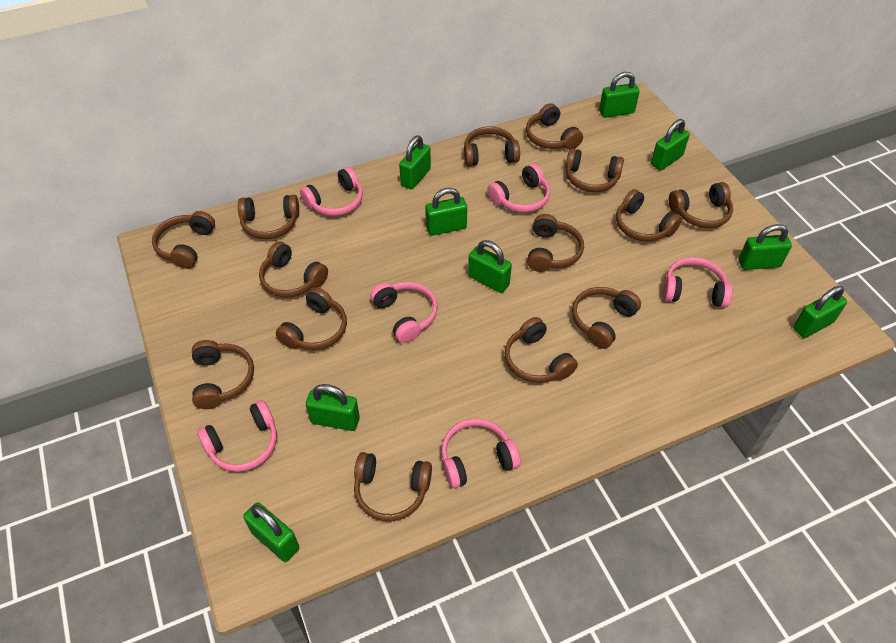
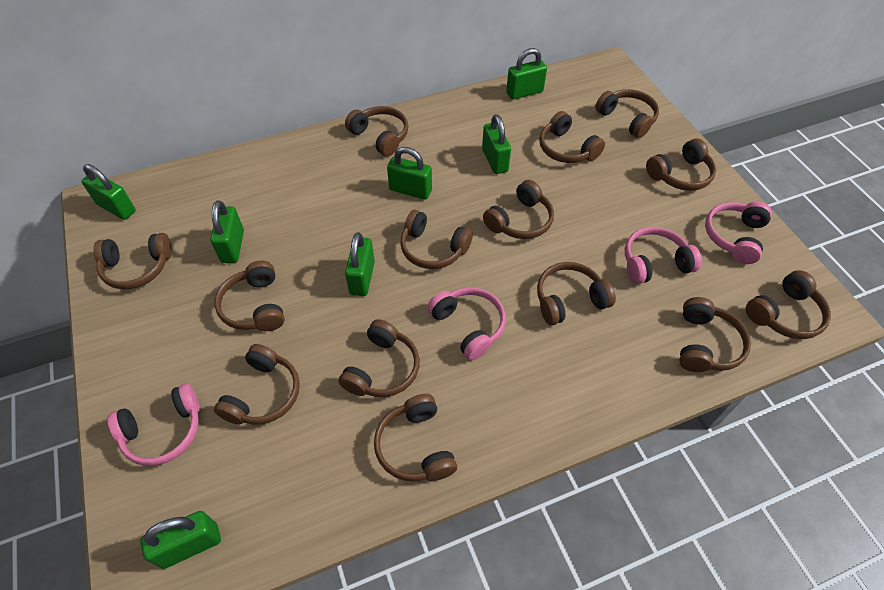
green padlock: [243,503,299,562] [306,384,360,431] [399,135,431,190] [425,188,467,236] [468,240,512,293] [599,72,640,118] [651,119,690,170] [739,224,792,270] [793,286,847,338] = 9 -> [81,164,136,220] [140,511,221,569] [210,200,244,263] [345,232,375,296] [387,147,432,200] [482,114,511,174] [506,48,547,100] = 7
pink headphones: [197,400,277,472] [300,167,363,216] [370,282,438,343] [441,419,520,488] [487,164,550,213] [663,257,732,308] = 6 -> [107,383,200,466] [427,287,506,360] [625,227,702,284] [705,202,772,264] = 4

